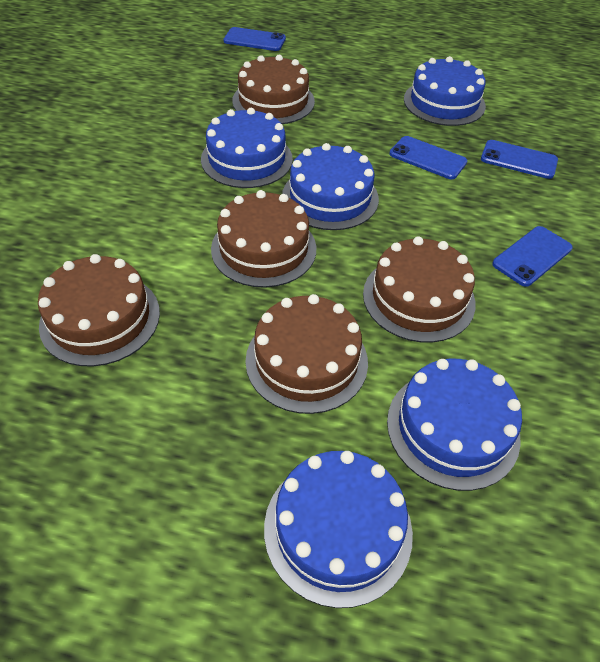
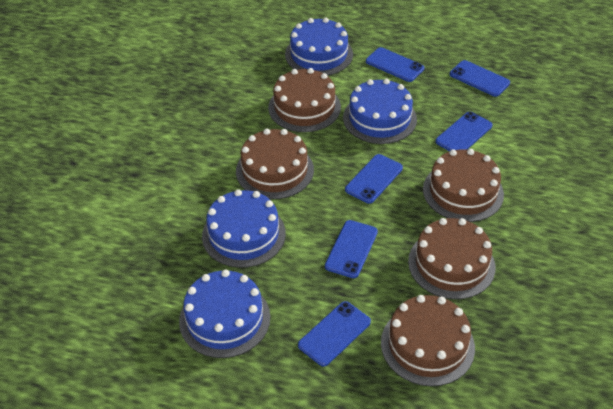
blue cake: [201,108,293,188] [264,451,413,608] [282,143,379,230] [387,359,522,491] [404,56,486,126] = 5 -> [179,269,270,358] [202,189,286,268] [285,18,353,76] [343,79,417,144] = 4
blue phone: [223,27,286,51] [389,136,467,179] [481,140,558,179] [492,226,573,287] = 4 -> [298,301,371,366] [325,220,378,278] [345,154,403,204] [366,47,424,82] [436,112,492,151] [450,60,510,97] = 6

